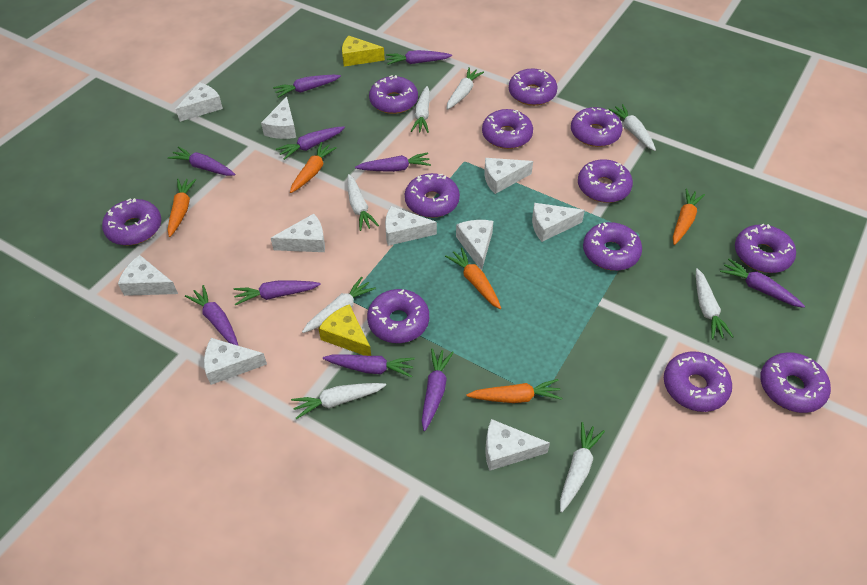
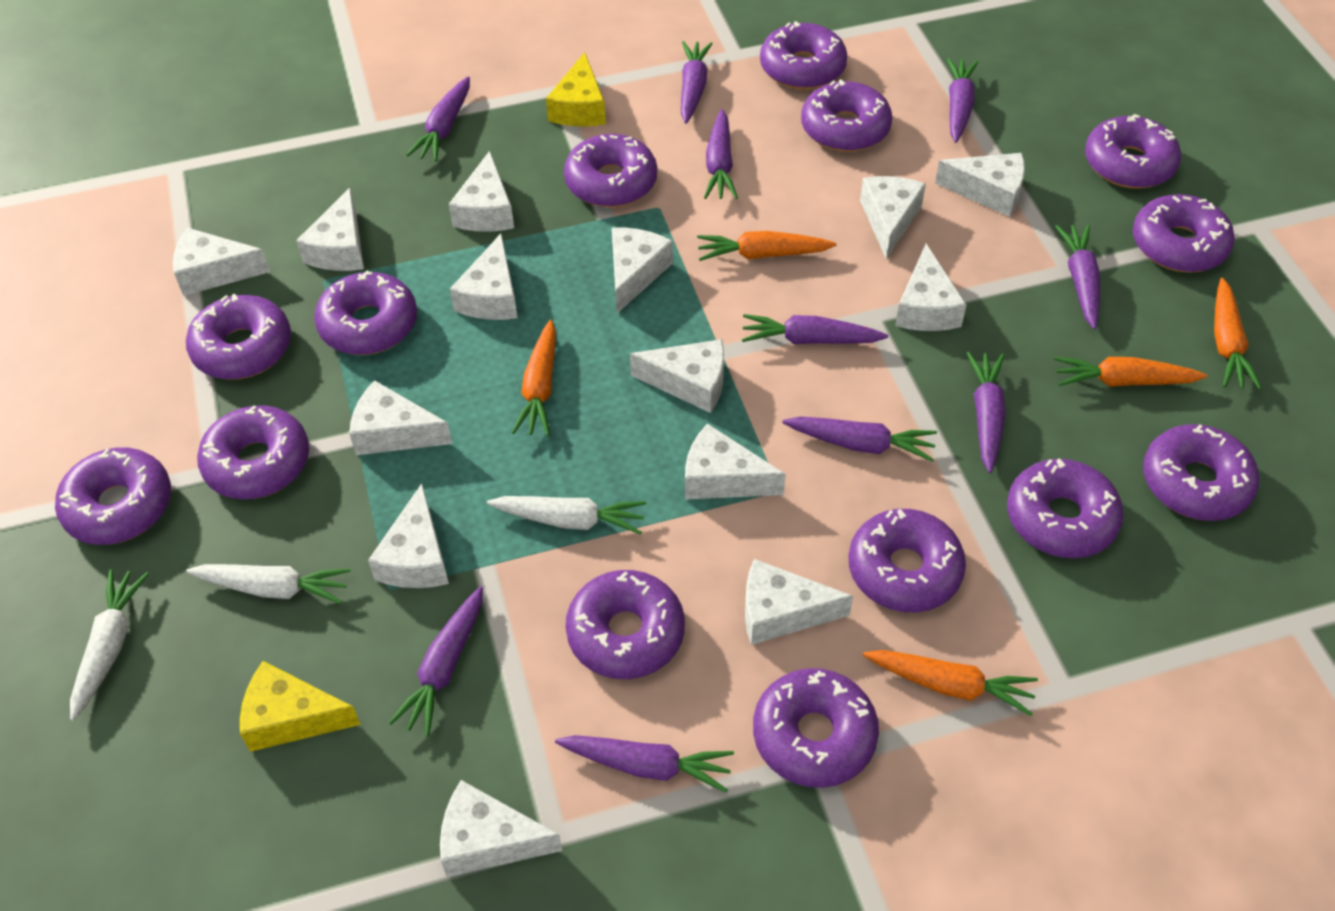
purple donut: [102,198,161,246] [367,289,429,343] [369,75,418,114] [405,173,460,218] [482,109,533,149] [509,69,558,106] [571,107,622,147] [578,159,633,203] [583,222,642,271] [664,351,732,412] [735,223,796,273] [760,352,831,413] = 12 -> [55,447,171,545] [186,294,291,380] [197,405,309,499] [314,271,417,355] [564,134,657,207] [565,570,685,679] [753,668,879,788] [760,21,847,90] [801,80,892,152] [848,509,966,612] [1007,458,1124,558] [1085,114,1181,189] [1133,194,1235,273] [1143,424,1260,521] = 14
white carrot: [291,383,386,419] [302,277,376,333] [347,174,379,231] [411,86,430,133] [446,67,484,110] [560,422,605,513] [609,104,656,151] [696,268,734,339] = 8 -> [70,570,149,721] [186,564,351,604] [487,496,646,535] = 3
white cheese: [118,255,178,296] [176,82,223,122] [204,338,267,385] [261,97,296,139] [271,214,325,252] [385,206,437,246] [456,220,493,271] [484,158,533,194] [485,419,550,471] [532,203,585,242] = 10 -> [173,228,270,296] [296,188,364,271] [349,380,452,455] [368,483,449,588] [440,780,562,877] [449,151,514,232] [450,233,518,320] [612,227,673,313] [630,339,724,413] [685,423,786,500] [745,559,853,645] [860,176,926,259] [895,244,967,331] [935,153,1025,217] = 14

